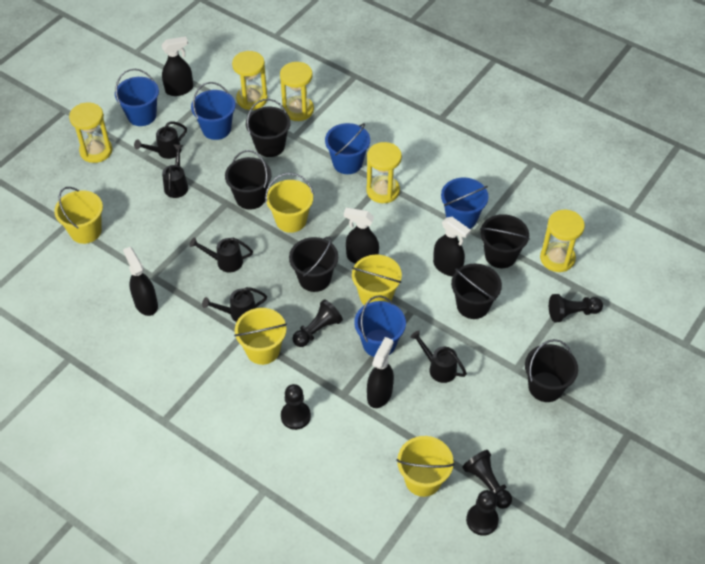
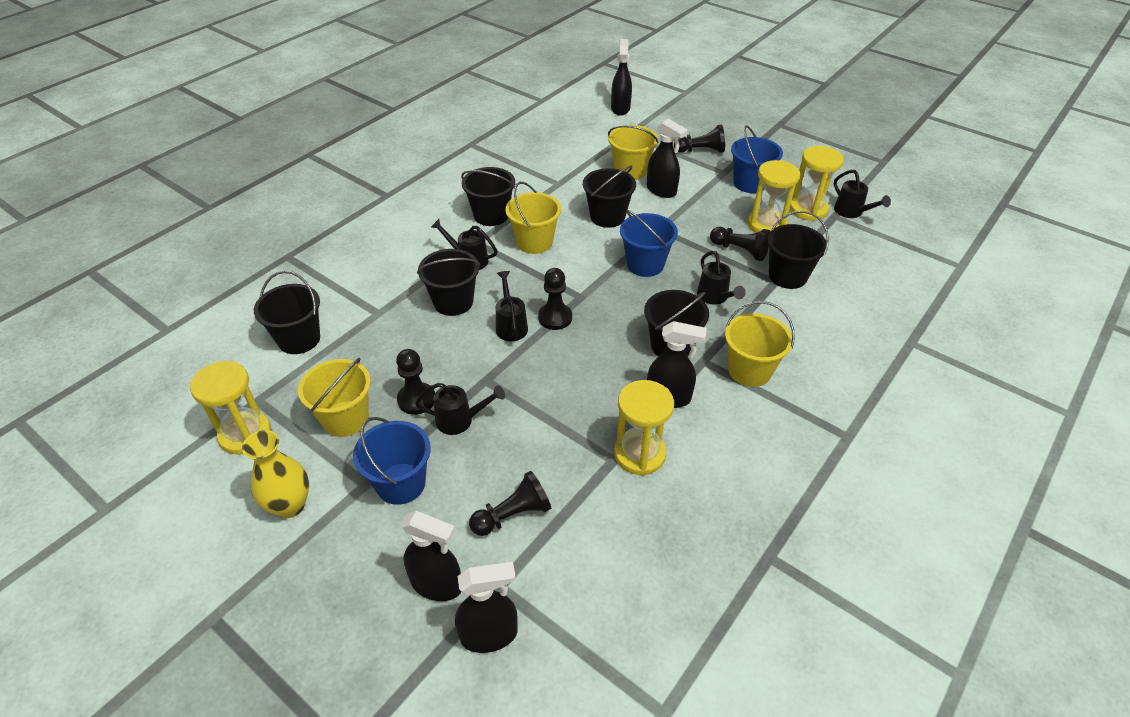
blue bucket: [115,69,159,126] [191,82,236,140] [325,123,370,174] [354,295,406,357] [441,178,488,229] = 5 -> [353,417,431,505] [620,210,678,277] [731,125,783,193] = 3
yellow bucket: [54,187,103,244] [234,308,287,365] [265,173,314,233] [352,255,402,305] [396,436,455,497] = 5 -> [298,358,371,437] [505,182,561,254] [608,125,659,180] [725,301,795,387] = 4
yellow hourglass: [69,102,112,163] [232,51,268,110] [280,62,314,121] [366,142,402,203] [540,210,585,272] = 5 -> [190,361,271,454] [614,380,674,475] [748,160,800,233] [790,146,844,221] = 4
yellow vase: none = 0 -> [242,430,309,518] = 1

